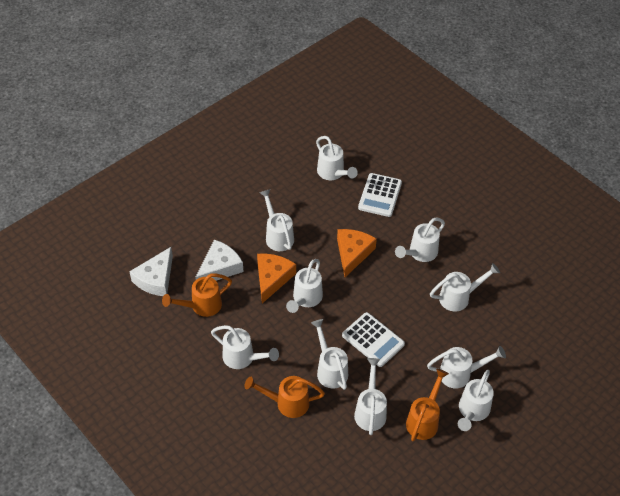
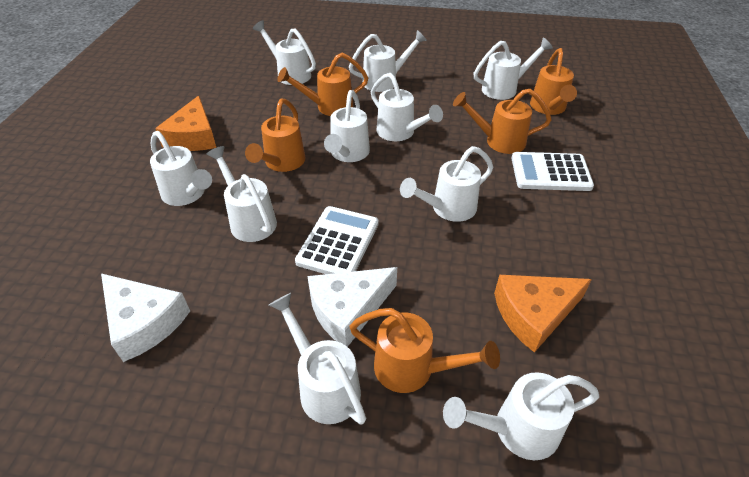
orange watering can: [162,273,232,317] [244,376,325,418] [406,369,449,441] = 3 -> [245,99,305,172] [277,53,368,116] [349,308,500,393] [453,89,551,154] [530,48,577,115] = 5

